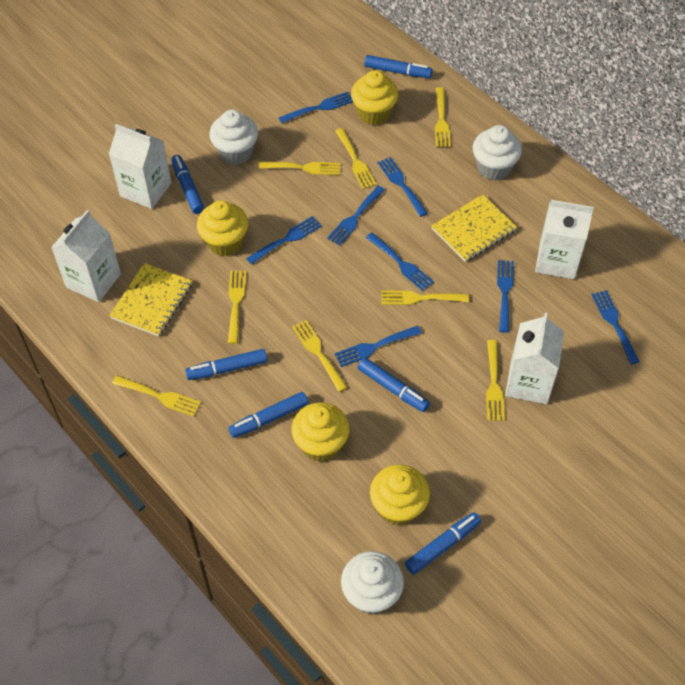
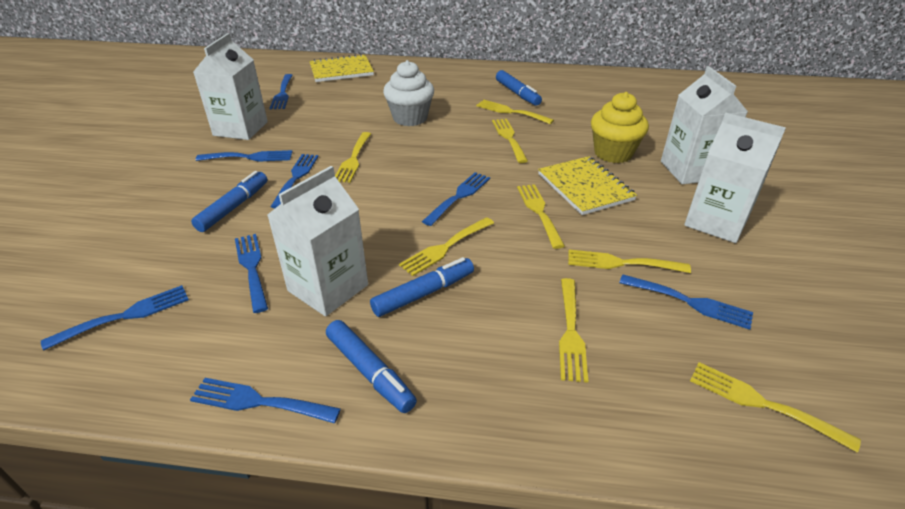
blue marker: [171,155,204,214] [185,349,267,380] [228,392,308,438] [357,357,430,412] [364,55,432,78] [405,512,481,575] = 6 -> [191,171,267,232] [326,320,417,413] [370,257,474,317] [496,70,542,106] = 4
white cupcake: [209,110,258,165] [341,551,404,614] [473,125,522,181] = 3 -> [383,60,434,126] = 1
yellow cupcake: [197,200,248,256] [291,403,349,462] [351,70,399,125] [370,465,430,526] = 4 -> [591,92,649,163] = 1

